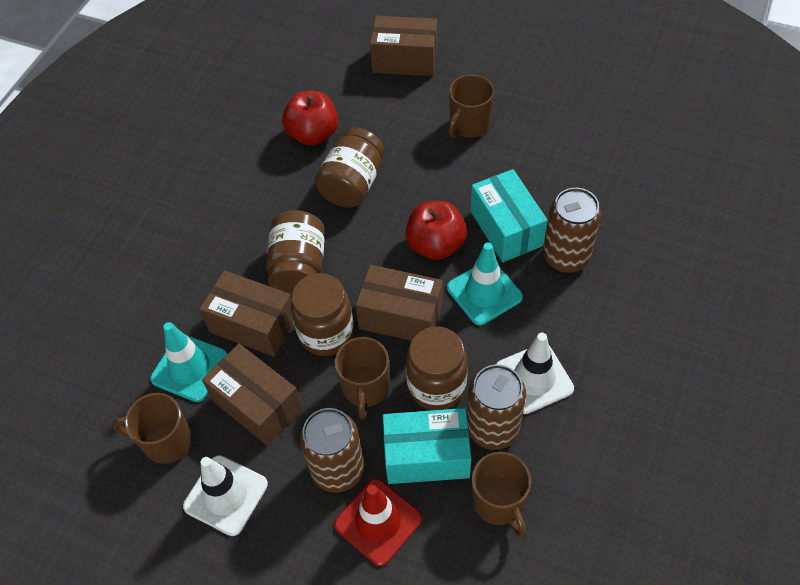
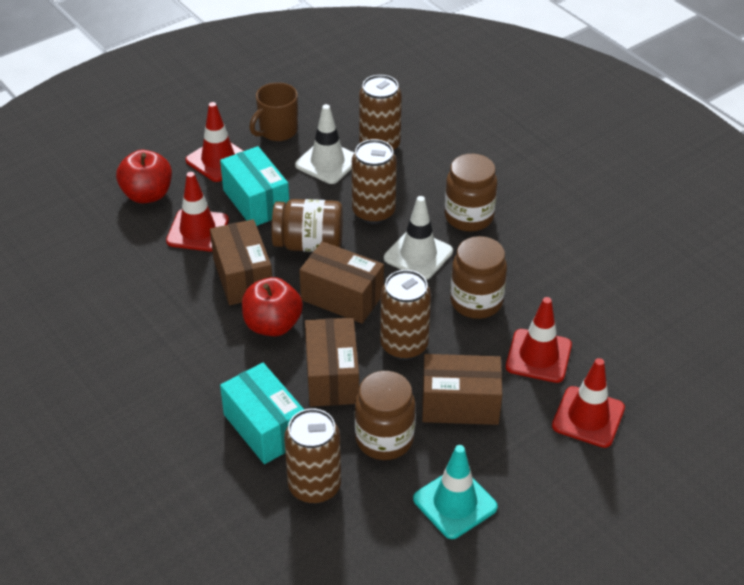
brown can: [300,408,364,493] [467,364,526,450] [543,188,601,273] = 3 -> [284,408,341,504] [352,139,397,224] [359,75,402,151] [380,270,431,360] = 4
brown mug: [112,393,192,464] [334,337,390,419] [448,74,494,138] [471,452,531,538] = 4 -> [249,82,298,141] = 1
red traffic cone: [334,479,422,566] = 1 -> [166,172,229,252] [186,102,243,182] [506,297,572,383] [552,358,625,448] = 4
turquoise traffic cone: [150,322,227,402] [447,243,523,325] = 2 -> [413,445,498,539] = 1

